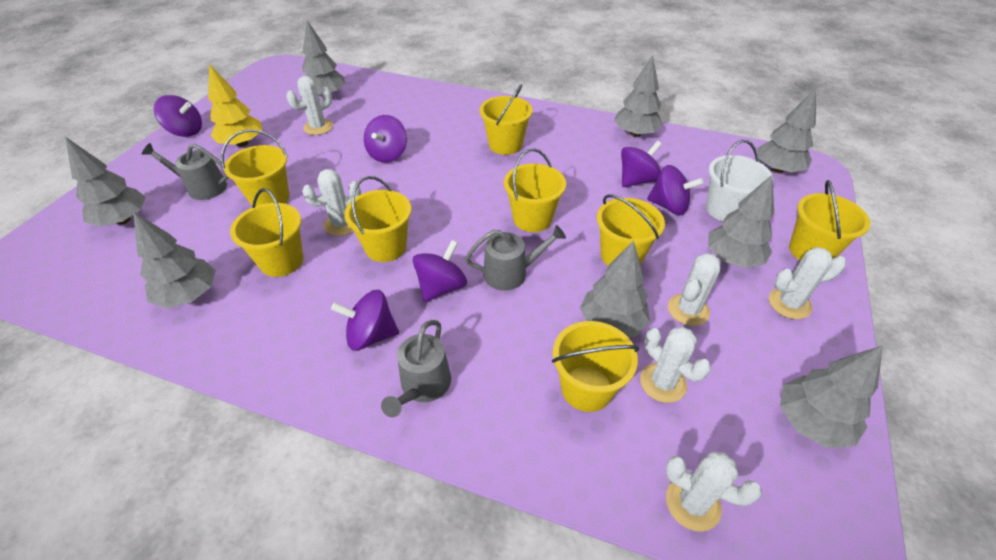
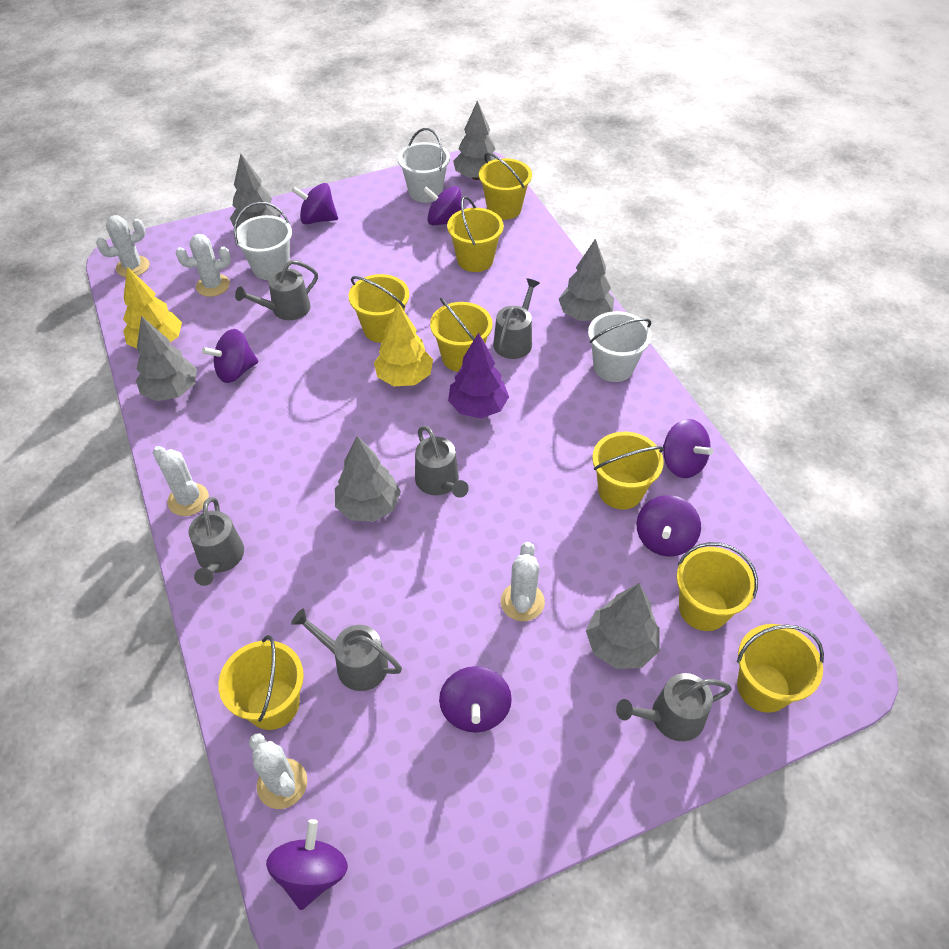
grey tree: [65,137,146,226] [133,211,216,308] [302,20,345,96] [580,240,650,337] [614,55,663,137] [708,175,774,268] [757,89,816,173] [780,345,883,448] = 8 -> [136,316,197,401] [230,154,281,228] [335,436,401,522] [453,101,496,180] [559,239,614,321] [586,583,660,669] = 6
grey watering can: [142,143,229,200] [381,320,451,417] [465,225,566,291] = 3 -> [188,497,244,586] [235,260,318,320] [291,609,402,691] [415,426,469,498] [493,278,540,359] [616,673,732,741] = 6
purple spinning top: [154,95,202,137] [331,290,399,351] [364,115,407,163] [413,240,467,302] [621,141,662,187] [647,165,704,215] = 6 -> [202,329,258,383] [266,819,348,910] [292,183,338,225] [423,186,461,225] [439,666,512,733] [636,495,701,556] [663,419,713,478] = 7
purple tree: none = 0 -> [448,333,509,418] = 1
white bucket: [706,140,773,221] = 1 -> [234,202,292,280] [398,128,450,203] [588,311,651,382] = 3
white cactus: [286,76,333,135] [302,169,361,236] [640,327,711,403] [665,452,762,532] [668,253,720,326] [769,247,846,319] = 6 -> [96,215,149,277] [153,446,209,516] [176,234,231,297] [249,733,307,809] [501,542,545,621] = 5
yellow tree: [208,64,262,147] = 1 -> [123,267,182,348] [374,303,433,386] = 2

